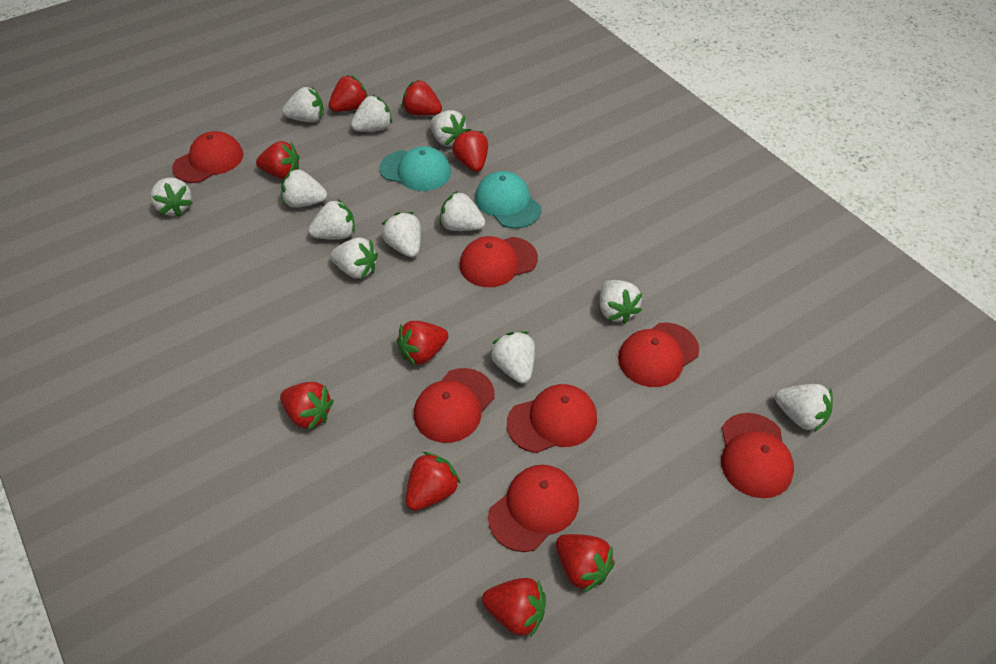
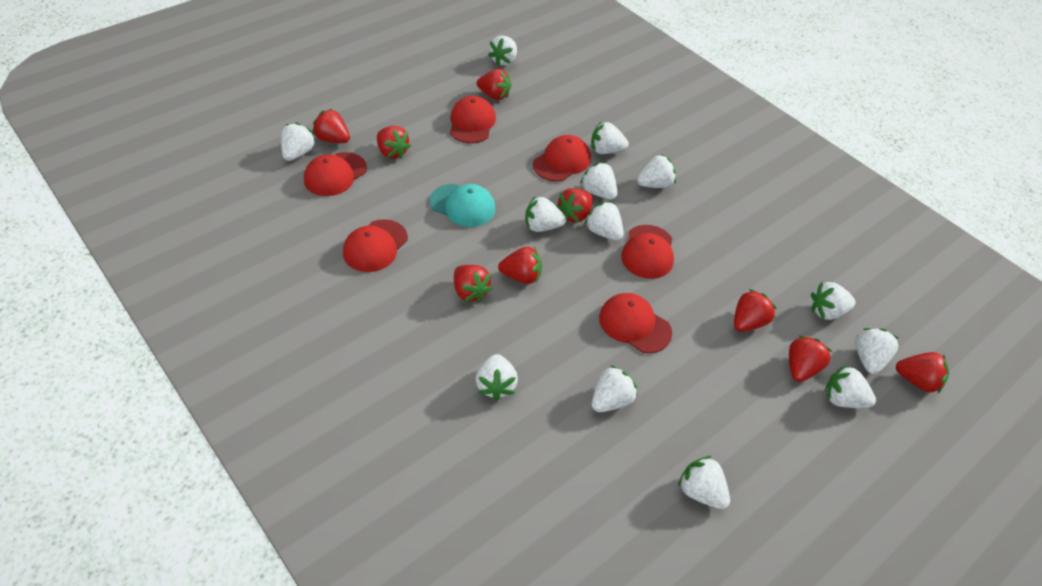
red cap: [172,131,243,183] [414,368,495,443] [460,236,538,287] [488,465,579,552] [507,384,597,453] [618,323,699,387] [721,413,794,498] = 7 -> [304,152,367,196] [343,219,408,272] [450,96,496,143] [533,135,591,182] [599,293,672,353] [621,225,674,279] = 6
turquoise cap: [380,146,451,191] [475,171,541,228] = 2 -> [429,184,496,227] = 1
white strawberry: [150,177,193,217] [281,169,327,208] [282,87,324,122] [308,199,355,239] [330,237,378,279] [351,95,392,132] [382,212,421,257] [430,110,467,146] [439,191,485,231] [491,331,535,384] [600,280,642,324] [775,384,833,432] = 12 -> [281,123,316,161] [476,354,518,401] [488,36,517,66] [525,196,566,232] [580,162,617,200] [585,201,624,240] [591,122,629,154] [592,365,638,412] [637,154,676,188] [678,456,730,509] [811,282,855,320] [825,365,876,408] [855,328,898,374] = 13

